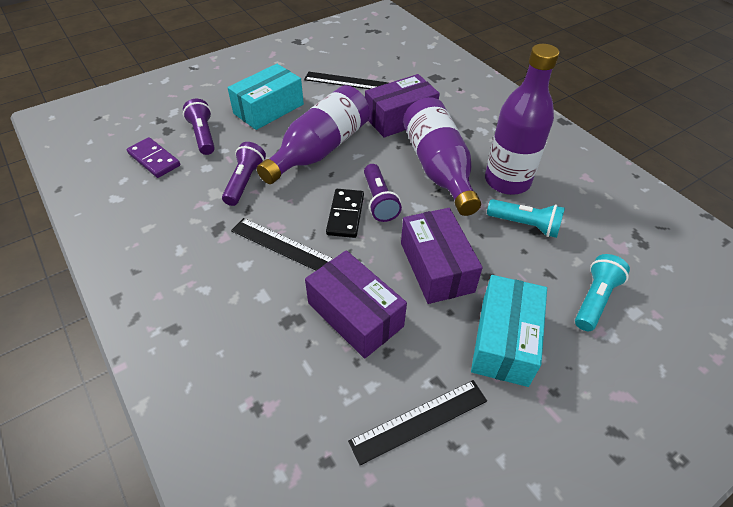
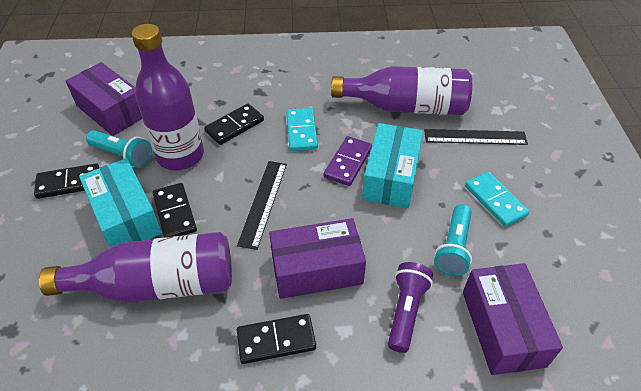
black domino: [326,189,364,238] = 1 -> [34,163,100,199] [153,183,197,237] [204,104,264,145] [237,314,316,364] = 4
black ruler: [231,218,333,271] [304,72,389,89] [348,380,487,465] = 3 -> [237,161,287,250] [424,129,528,145] = 2
purple flashlight: [183,99,215,155] [222,142,266,206] [364,164,402,222] = 3 -> [388,262,433,353] = 1
turquoise domino: none = 0 -> [286,108,318,151] [465,172,530,227] = 2

